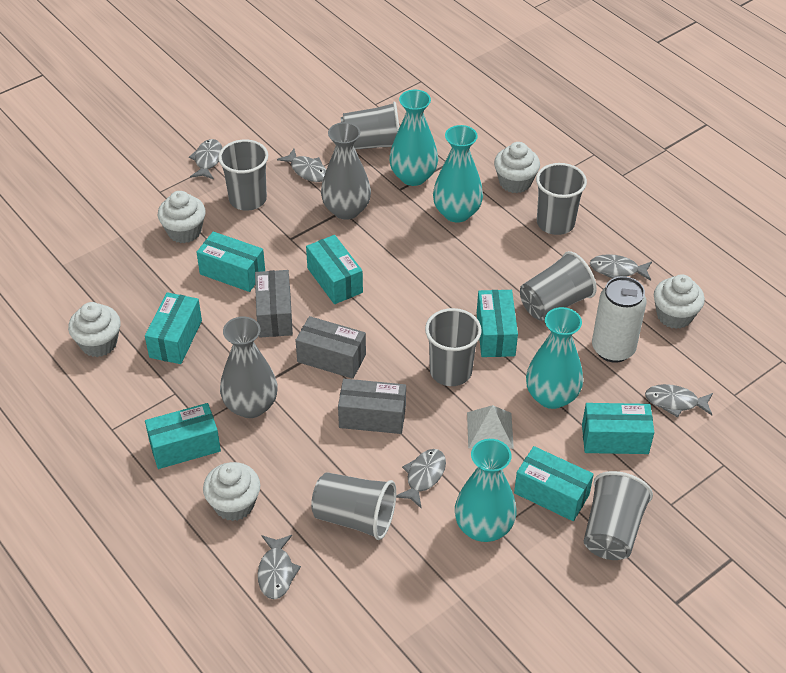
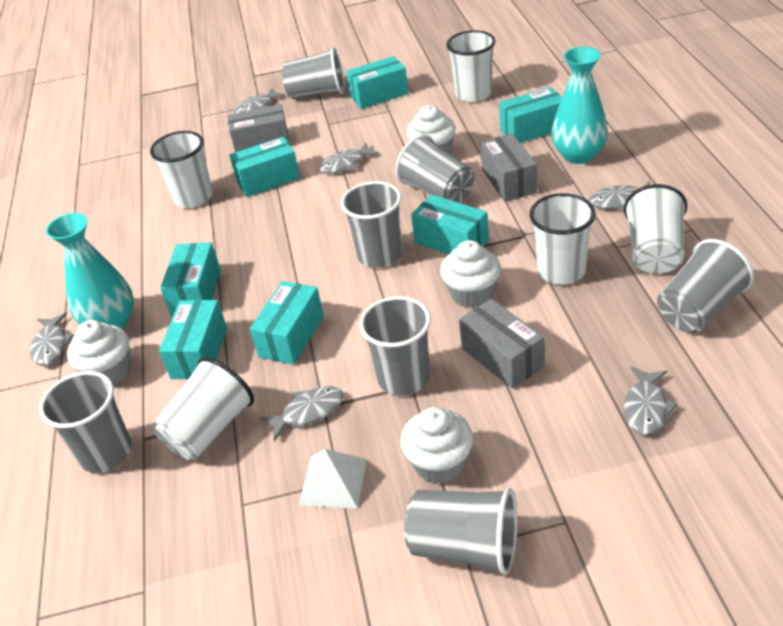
grey vase: [220,316,278,418] [321,122,371,220] = 2 -> none = 0
turquoise vase: [389,90,438,186] [433,125,483,223] [455,439,517,542] [526,307,583,409] = 4 -> [46,213,134,329] [552,47,608,164] = 2
white can: [592,276,647,363] = 1 -> none = 0
white cup: none = 0 -> [150,131,213,208] [153,357,254,460] [446,30,496,102] [529,193,596,285] [624,184,687,274] = 5
white cupcake: [68,302,120,357] [158,191,206,243] [203,462,260,521] [494,142,540,193] [654,274,705,329] = 5 -> [67,320,130,385] [400,407,473,484] [406,105,456,154] [440,240,501,308] = 4

